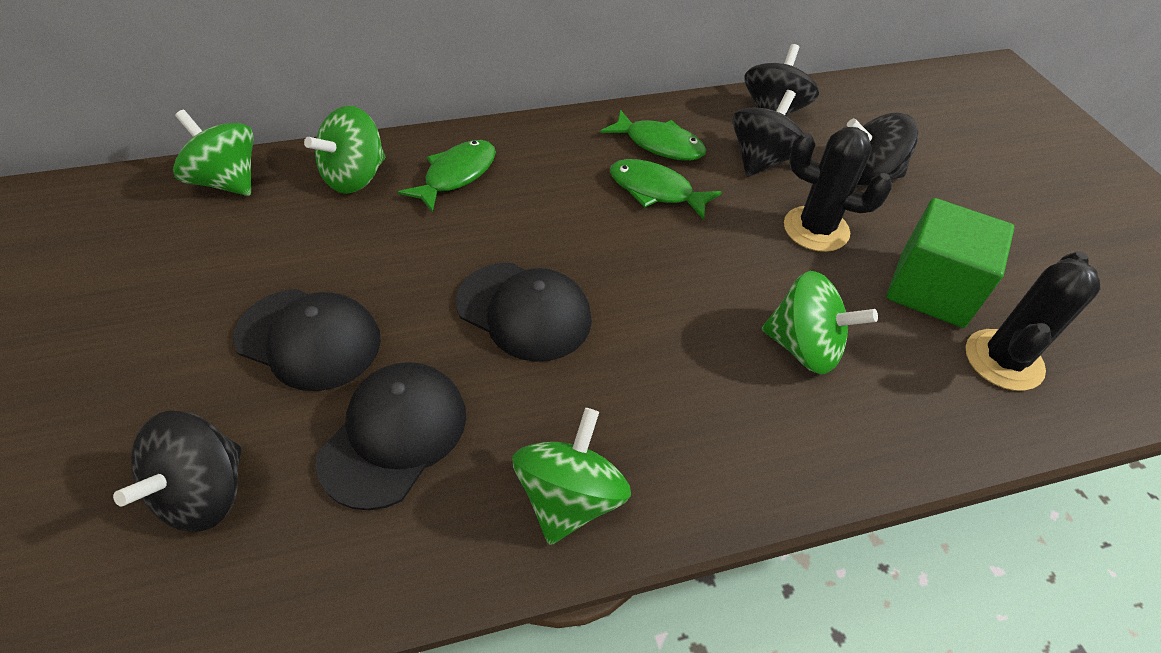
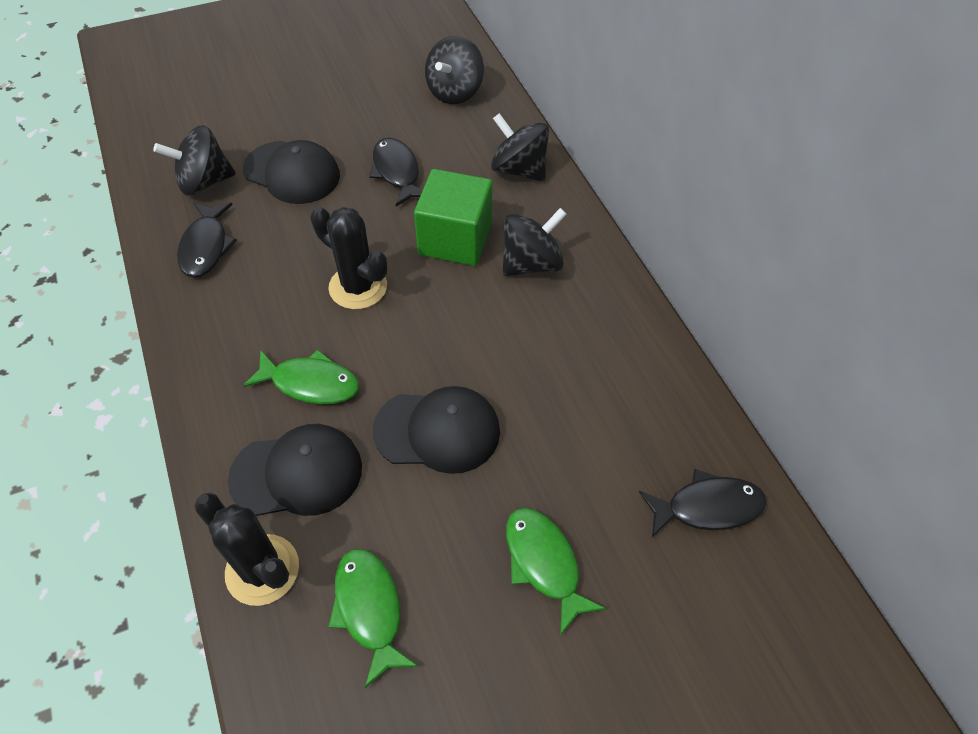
black fish: none = 0 -> [177,203,237,278] [369,138,423,206] [639,469,767,538] = 3
green spinning top: [173,110,253,196] [304,106,385,194] [512,408,631,545] [762,271,878,374] = 4 -> none = 0

